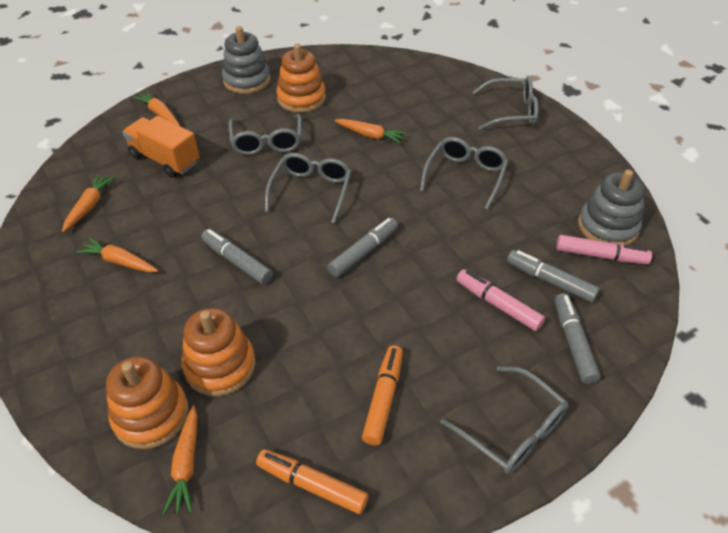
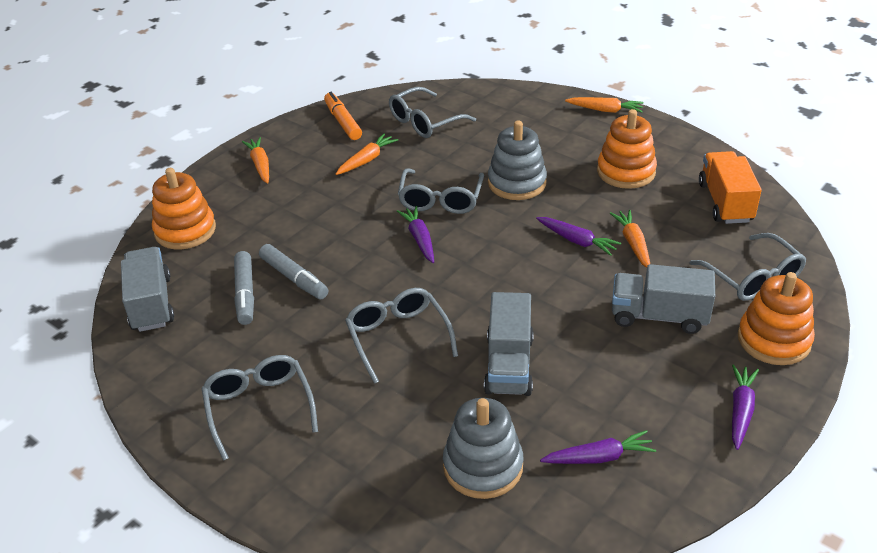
grey marker: [201,229,273,285] [328,218,398,277] [507,250,600,303] [554,293,600,384] = 4 -> [234,251,254,325] [259,244,328,299] = 2
grey truck: none = 0 -> [121,247,174,332] [484,292,534,396] [612,264,715,334] = 3
orange carrot: [62,174,115,232] [76,237,158,272] [133,91,180,126] [163,405,197,515] [334,119,407,144] = 5 -> [242,137,269,184] [336,133,398,175] [565,97,644,113] [610,210,650,268] = 4
orange marker: [256,449,369,514] [362,345,403,446] = 2 -> [324,92,362,140] = 1
pink marker: [456,269,545,331] [556,235,652,264] = 2 -> none = 0
purple carrot: none = 0 -> [397,206,434,263] [536,217,621,256] [540,430,656,464] [732,364,759,450] = 4

